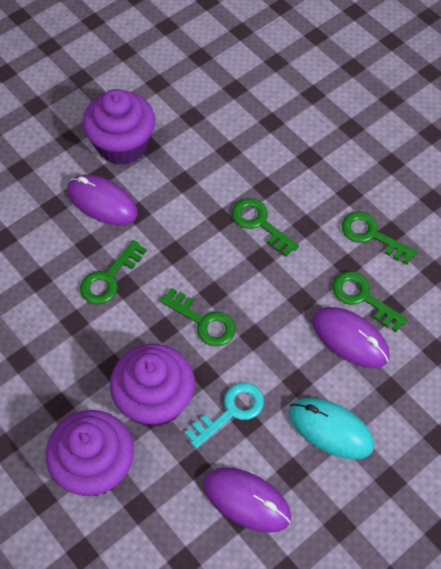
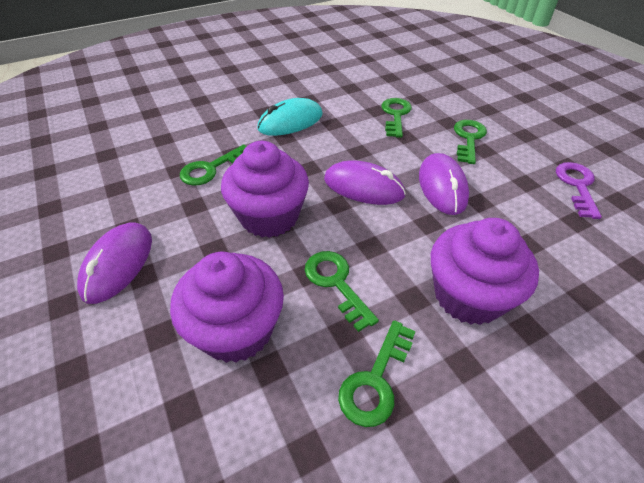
purple key: none = 0 -> [556,162,602,219] = 1
turquoise key: [185,382,264,448] = 1 -> none = 0

